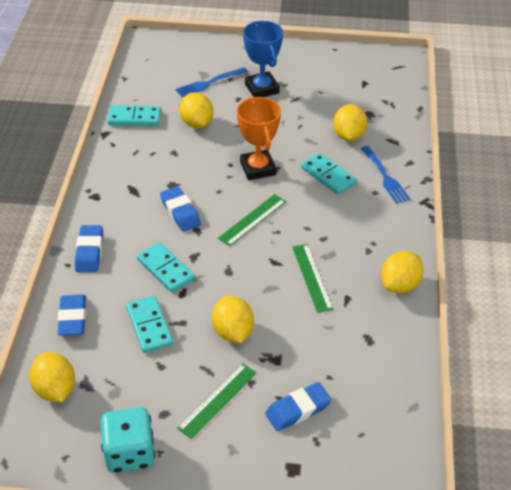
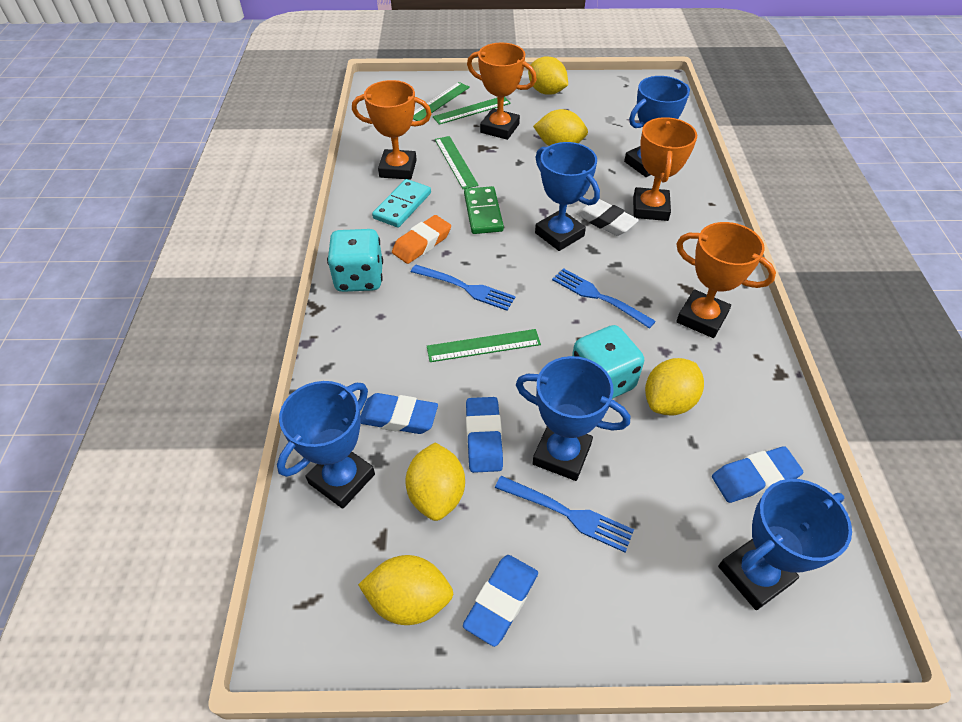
blue fork: [176,67,248,97] [361,146,410,204] = 2 -> [411,265,516,311] [495,476,634,552] [552,268,656,329] = 3
blue trophy: [243,21,283,97] = 1 -> [277,381,375,509] [516,356,630,481] [535,142,600,251] [624,76,690,177] [718,479,852,610] = 5
green domino: none = 0 -> [464,186,504,234] = 1
green ruler: [177,363,256,439] [218,194,286,246] [292,244,333,313] = 3 -> [413,82,470,121] [427,329,541,362] [433,97,511,125] [435,136,479,189] = 4
orange eraser: none = 0 -> [392,215,451,264] = 1
orange trophy: [237,97,281,180] = 1 -> [352,80,432,180] [467,43,537,140] [633,117,697,221] [676,222,776,338] = 4
turquoise dice: [101,407,155,473] = 1 -> [327,229,383,292] [572,325,644,399] = 2
turquoise domino: [108,105,161,126] [126,296,173,353] [137,242,195,293] [301,153,357,195] = 4 -> [372,179,431,228] = 1
white eraser: none = 0 -> [576,199,639,236] = 1

